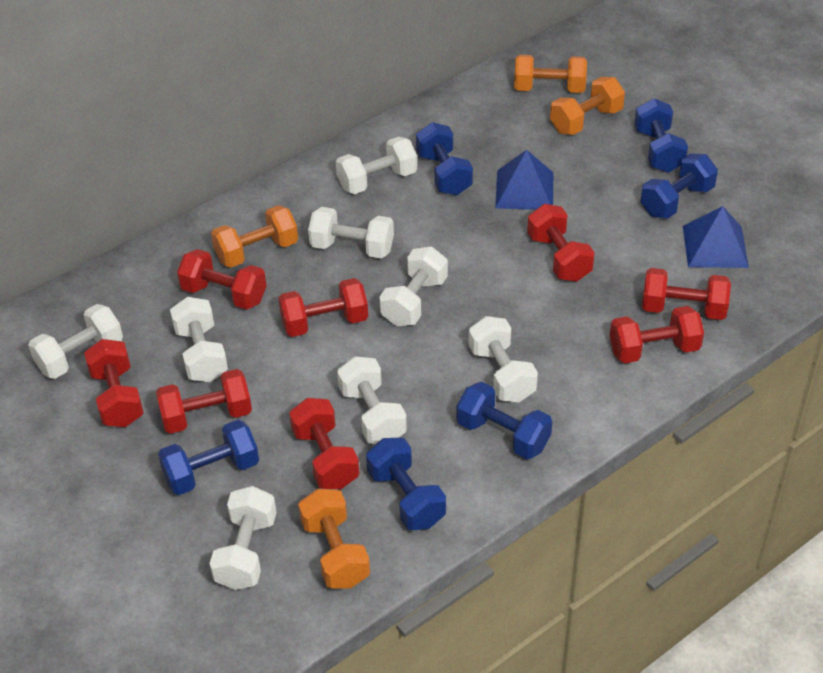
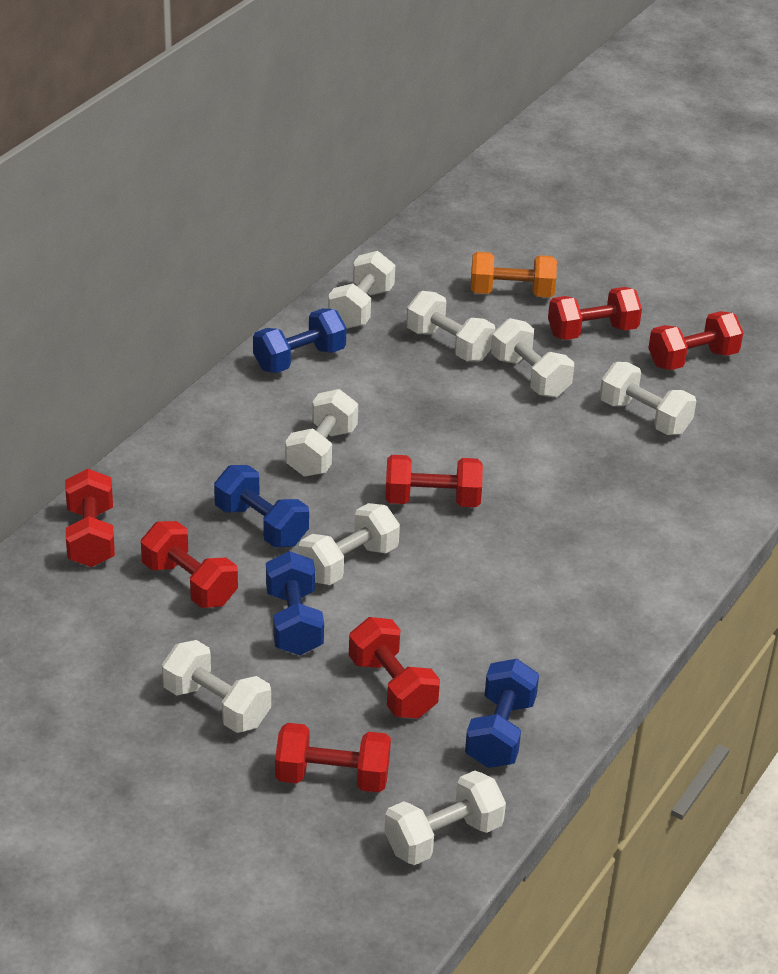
blue dumbbell: [158,420,259,495] [366,438,446,530] [416,122,473,195] [457,382,552,459] [634,99,688,173] [641,154,718,218] = 6 -> [214,465,309,548] [253,308,347,373] [266,551,324,655] [465,659,539,768] = 4
blue pyramid: [495,150,553,210] [683,206,749,268] = 2 -> none = 0
orange dumbbell: [211,205,298,268] [298,489,370,588] [514,55,587,93] [550,77,625,135] = 4 -> [471,252,557,297] = 1
red dumbbell: [84,339,144,427] [156,369,252,434] [177,249,267,310] [278,278,368,337] [289,398,360,489] [527,204,595,282] [610,306,704,363] [642,268,731,320] = 8 -> [65,469,115,567] [141,521,238,608] [275,723,391,793] [349,617,440,718] [385,455,483,507] [548,287,642,340] [648,311,744,370] = 7

